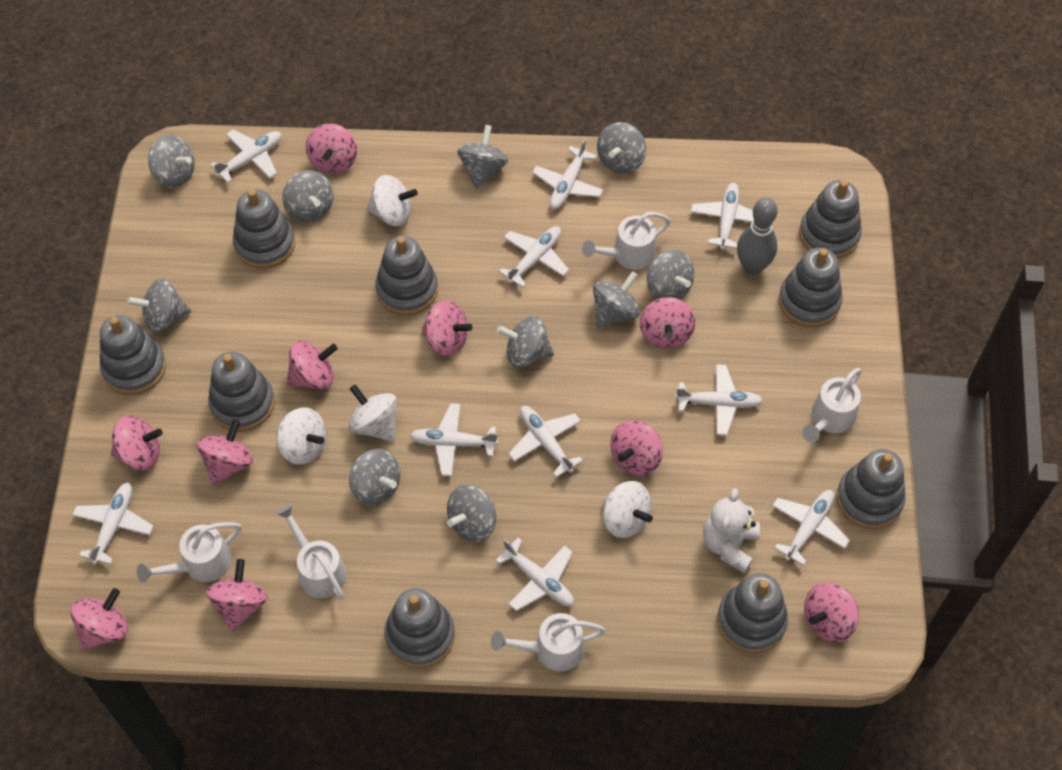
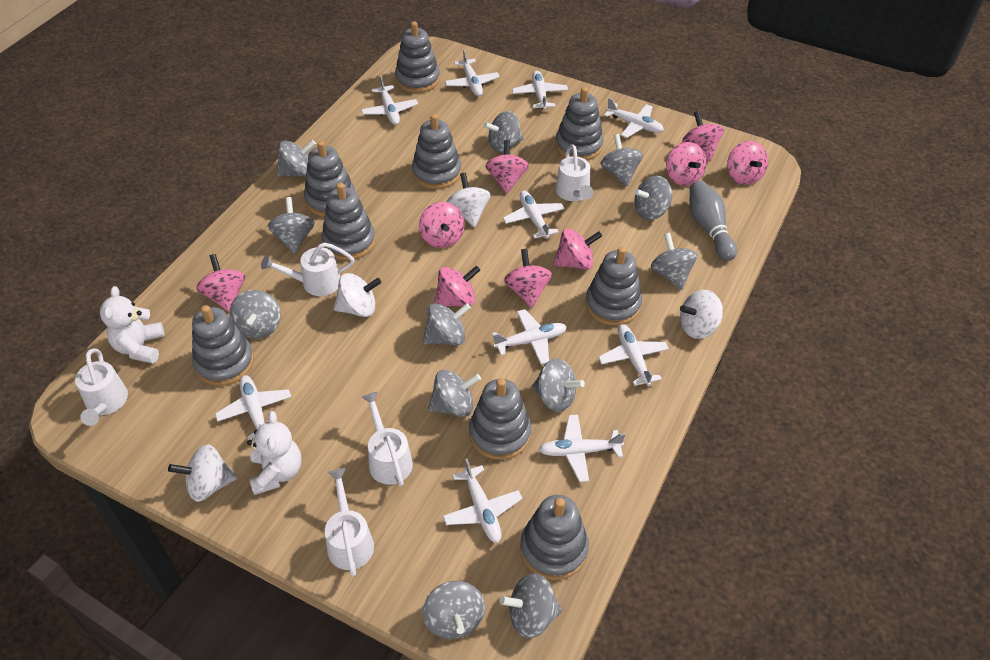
grey spinning top: [127,278,191,333] [148,135,195,188] [282,170,334,223] [349,449,400,506] [447,485,496,542] [457,125,508,189] [497,316,554,367] [593,271,640,328] [597,122,646,174] [647,250,694,300] = 10 -> [230,290,281,339] [268,197,315,254] [276,140,316,177] [423,303,471,345] [423,581,485,639] [428,369,481,417] [484,111,524,152] [500,573,562,638] [532,359,585,412] [600,134,643,186] [634,176,672,220] [651,233,698,290] = 12
pink spinning top: [71,588,128,651] [111,416,163,470] [197,419,253,486] [206,559,267,632] [286,341,338,390] [306,123,357,174] [422,300,472,356] [610,420,663,476] [640,297,695,349] [804,582,859,642] = 10 -> [196,254,245,312] [419,202,465,248] [435,266,480,307] [485,140,529,194] [504,249,552,308] [553,229,602,270] [666,142,707,186] [682,111,724,161] [727,141,768,185] = 9
white teddy bear: [703,488,760,573] = 1 -> [100,286,164,364] [247,411,302,495] = 2

